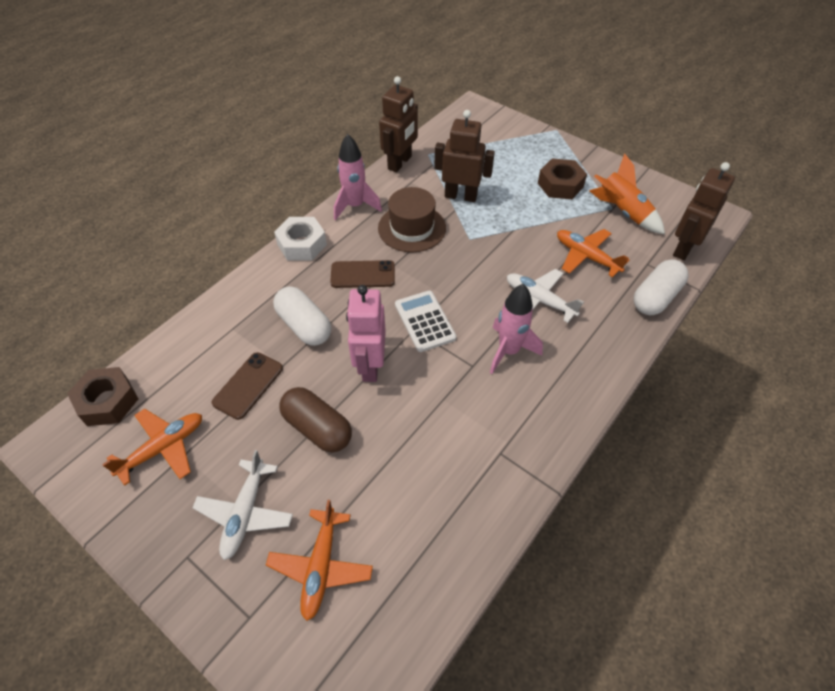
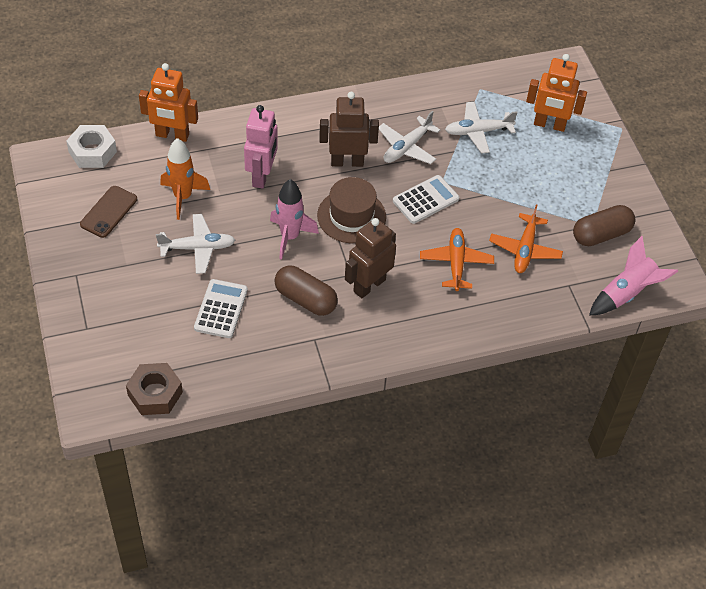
brown capsule: [279,387,352,453] = 1 -> [275,266,338,316] [573,205,635,246] = 2
brown nut: [67,367,138,426] [538,158,587,199] = 2 -> [126,363,183,415] = 1
brown phone: [212,352,283,420] [330,260,395,288] = 2 -> [80,186,137,238] = 1
brown robot: [379,76,418,172] [434,110,495,202] [673,162,735,260] = 3 -> [319,92,379,167] [345,218,396,298] = 2
orange plane: [102,409,202,486] [266,500,373,621] [557,229,629,277] = 3 -> [420,228,494,291] [489,205,563,273] = 2
orange robot: none = 0 -> [139,63,198,142] [526,54,587,132] = 2
white calculator: [395,291,457,352] = 1 -> [194,279,248,338] [393,175,459,224] = 2
white capsule: [273,286,331,346] [634,259,689,315] = 2 -> none = 0
white plane: [192,450,293,560] [507,269,584,323] = 2 -> [156,214,235,274] [379,111,440,164] [445,102,517,154] = 3

